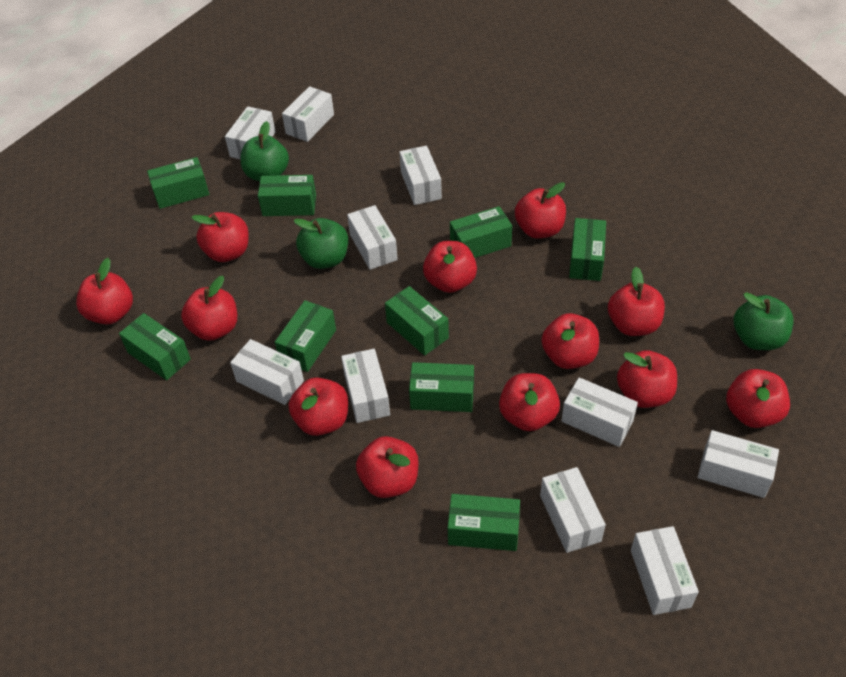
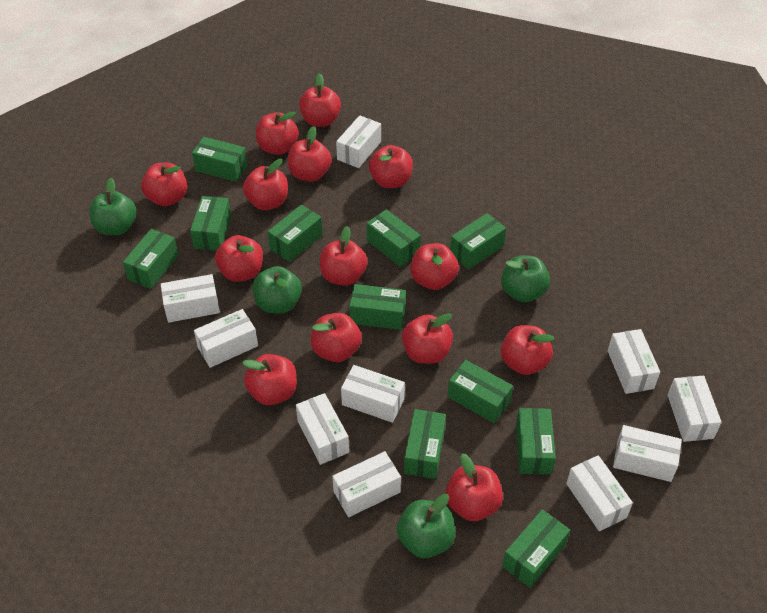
green apple: [241,121,289,181] [293,218,348,269] [734,292,793,350] = 3 -> [89,178,137,235] [253,266,302,314] [397,494,455,558] [501,255,550,303] = 4
green box: [119,313,191,380] [147,157,209,209] [258,175,316,216] [275,300,336,372] [385,286,449,356] [409,362,474,412] [448,494,520,551] [450,206,512,258] [569,218,606,281] = 9 -> [123,229,179,289] [190,196,231,251] [192,137,247,182] [268,205,323,262] [349,284,406,330] [366,209,421,267] [404,409,446,479] [448,360,513,423] [450,213,506,270] [502,509,570,588] [516,408,556,474] = 11
red apple: [76,258,133,324] [181,276,237,341] [192,212,249,262] [289,377,348,436] [356,436,419,498] [423,241,477,293] [499,373,560,431] [515,182,566,238] [542,313,599,369] [608,267,665,336] [617,350,677,408] [726,369,790,428] = 12 -> [141,163,187,206] [215,235,263,282] [242,354,297,405] [243,159,288,210] [256,112,299,155] [288,126,332,182] [299,73,341,127] [311,313,362,362] [320,226,367,286] [369,145,413,188] [402,313,453,364] [411,243,459,290] [446,454,503,521] [501,325,555,375] = 14

